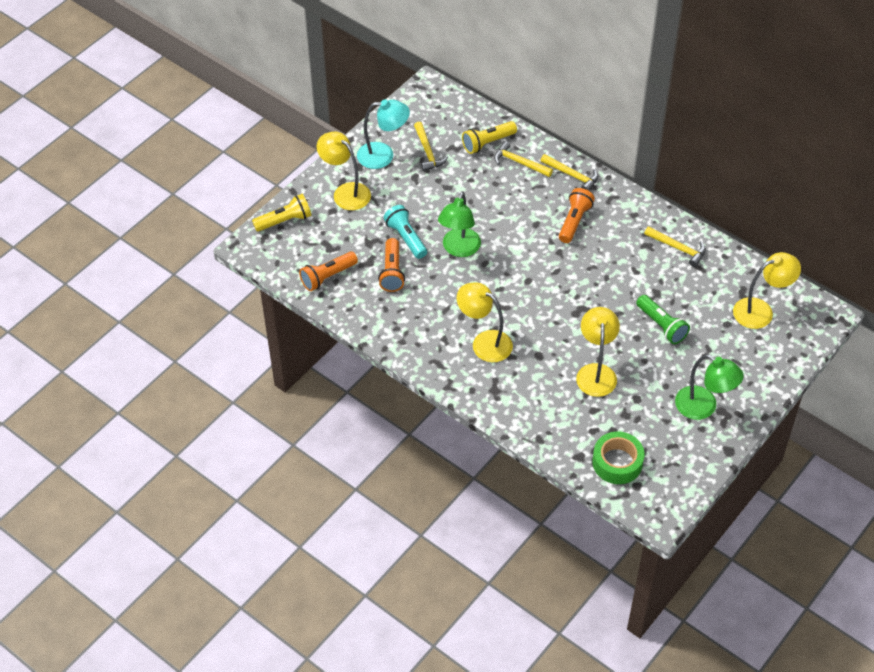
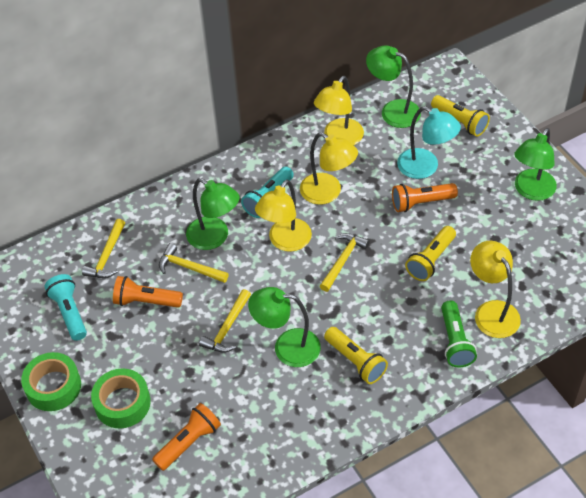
green lamp: [438,192,481,257] [675,354,744,420] = 2 -> [186,178,240,250] [248,287,321,367] [366,46,421,128] [514,128,557,201] = 4
green tape: [592,431,644,484] = 1 -> [21,352,81,411] [91,368,151,428] = 2
turquoise flashlight: [384,205,427,259] = 1 -> [45,274,87,341] [241,166,294,218] = 2
yellow flashlight: [252,194,311,232] [462,121,517,154] = 2 -> [324,327,388,384] [405,226,456,281] [431,95,490,137] = 3

